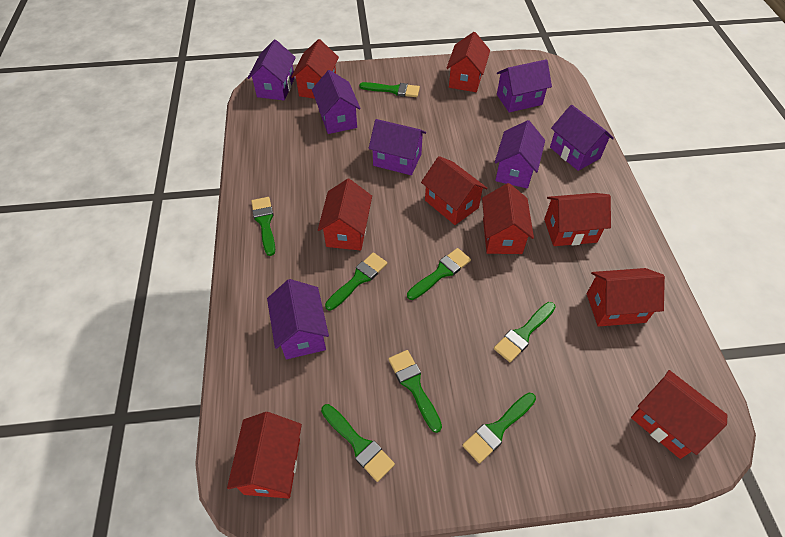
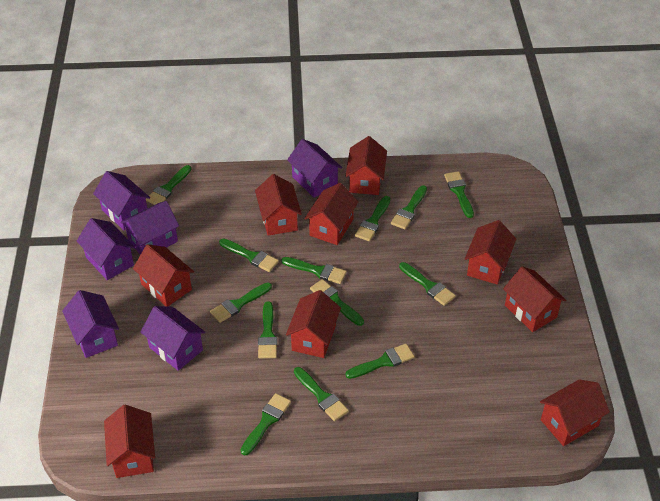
green brush: [251,197,275,256] [321,404,395,482] [325,253,387,310] [359,82,420,97] [388,350,442,433] [407,248,471,300] [463,393,536,464] [494,302,555,362] = 8 -> [146,165,192,205] [210,282,272,323] [219,238,279,272] [241,393,291,456] [258,301,277,358] [281,257,347,284] [294,367,349,421] [310,279,364,326] [345,344,415,379] [355,196,391,241] [391,185,427,229] [399,262,456,306] [444,171,474,218] = 13
purple house: [248,39,296,100] [267,279,329,359] [312,70,361,134] [369,119,426,175] [495,120,545,189] [497,59,552,112] [550,105,614,171] = 7 -> [62,290,119,358] [77,218,135,280] [93,171,150,230] [121,201,179,255] [141,306,206,371] [287,139,342,198] = 6

